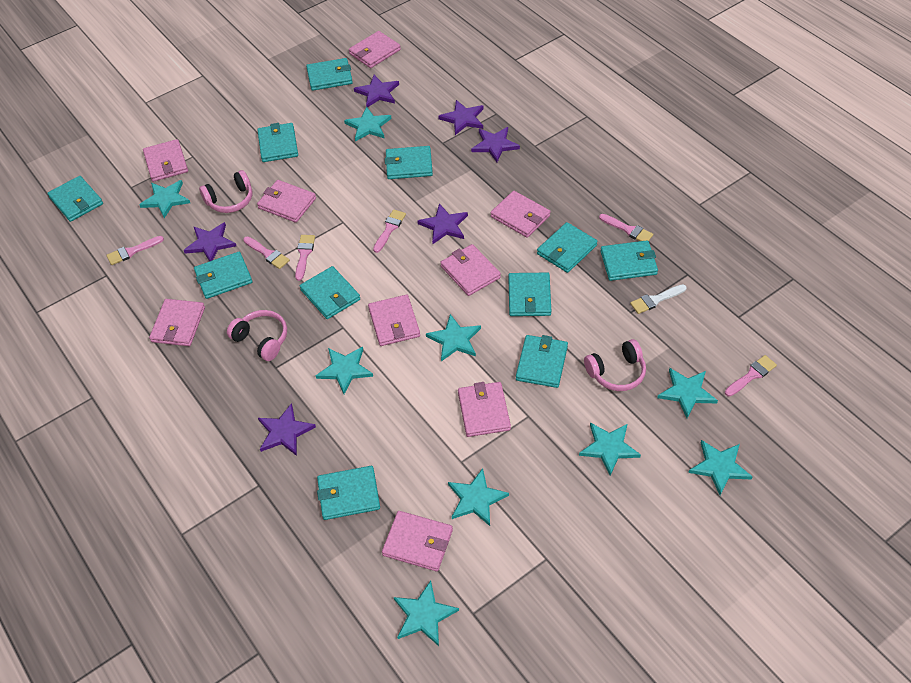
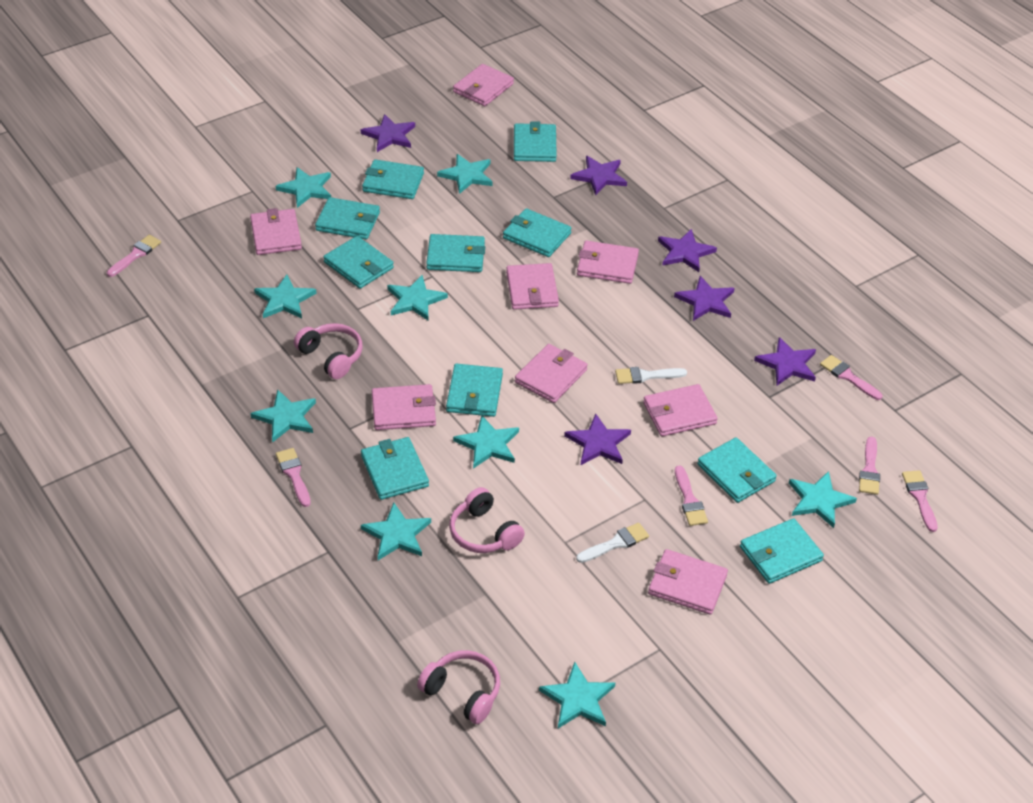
pink wallet: [143,139,188,182] [149,299,205,346] [257,180,316,223] [349,31,401,68] [368,295,420,346] [382,511,453,571] [440,244,501,296] [458,382,511,437] [490,191,551,238] = 9 -> [250,208,302,255] [372,384,436,430] [453,64,514,106] [506,263,559,310] [515,344,588,403] [577,241,639,284] [643,384,718,436] [648,549,728,615] = 8
turquoise wallet: [47,176,103,222] [194,252,252,299] [257,123,298,162] [300,266,360,319] [306,58,353,91] [317,466,380,520] [385,146,433,179] [508,273,551,316] [516,335,568,388] [537,222,598,273] [600,240,658,281] = 11 -> [315,197,380,239] [323,236,394,289] [361,437,429,500] [362,159,424,199] [426,234,485,272] [446,364,503,417] [503,208,572,257] [514,121,557,162] [697,438,777,503] [740,518,824,584] = 10
white brush: [630,284,687,314] = 1 -> [576,523,649,563] [615,367,687,384] = 2

